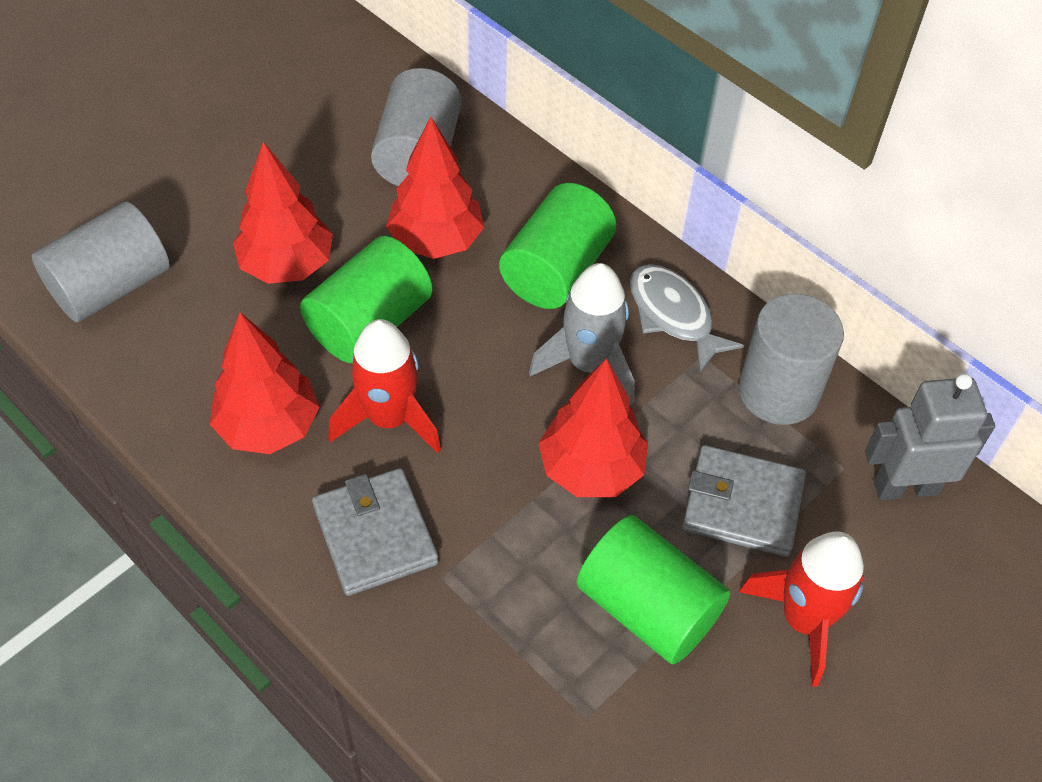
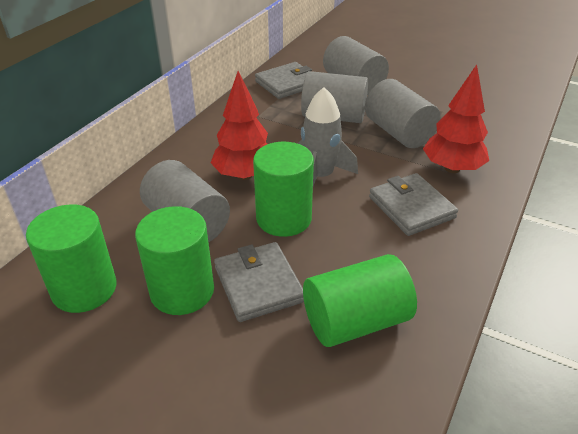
green cylinder: [300,236,432,363] [499,183,616,309] [577,515,730,664] = 3 -> [26,204,117,313] [135,206,214,315] [253,142,314,237] [303,254,417,347] = 4
grey cylinder: [32,202,170,323] [371,68,461,186] [739,294,844,425] = 3 -> [140,160,230,243] [301,71,368,123] [323,36,389,95] [365,79,441,148] = 4
grey fish: [630,264,744,373] = 1 -> none = 0
grey robot: [865,373,995,500] = 1 -> none = 0
grey wallet: [312,468,439,596] [682,445,806,557] = 2 -> [214,242,304,322] [255,62,312,99] [369,173,458,236] = 3
red rocket: [328,319,441,453] [739,531,864,687] = 2 -> none = 0
red tree: [210,312,319,454] [233,142,333,284] [386,117,484,259] [539,358,648,497] = 4 -> [211,71,268,180] [423,64,489,173] = 2

